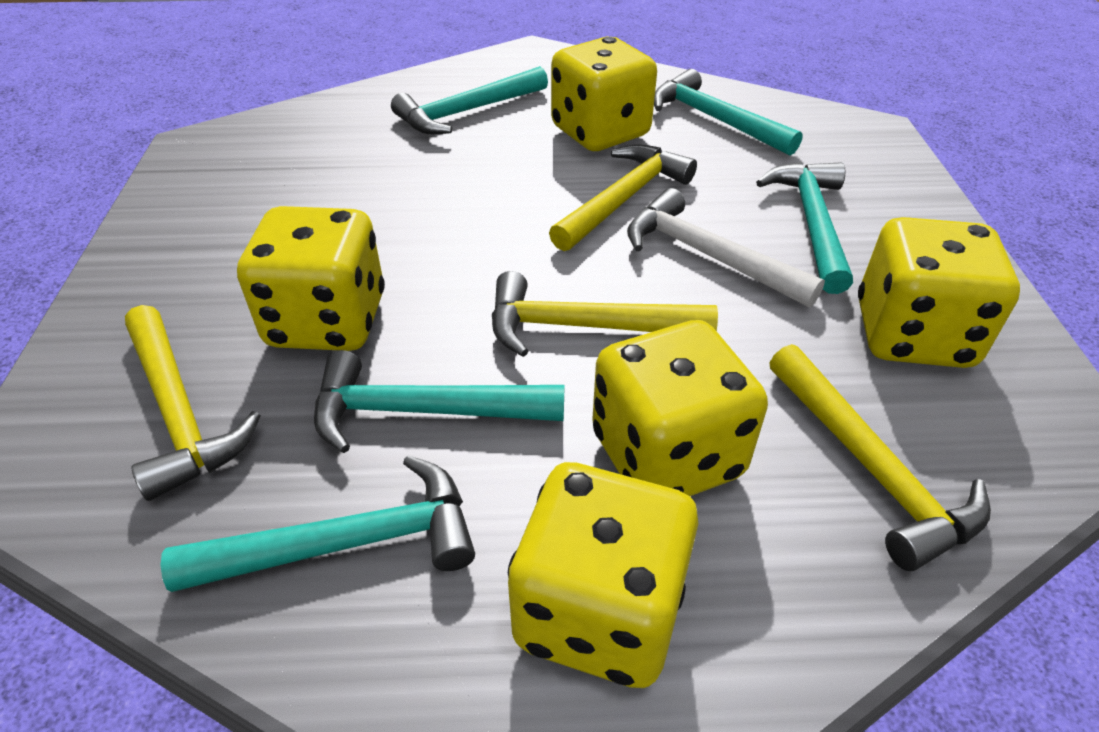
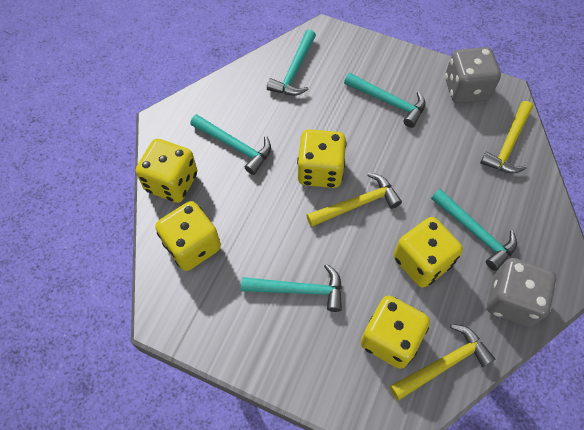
grey dice: none = 0 -> [445,47,501,103] [487,258,556,327] = 2
white hammer: [627,188,825,307] = 1 -> none = 0
yellow hammer: [125,305,261,501] [492,271,718,357] [549,145,697,251] [770,344,991,571] = 4 -> [306,173,402,227] [390,324,495,401] [480,101,533,173] = 3

